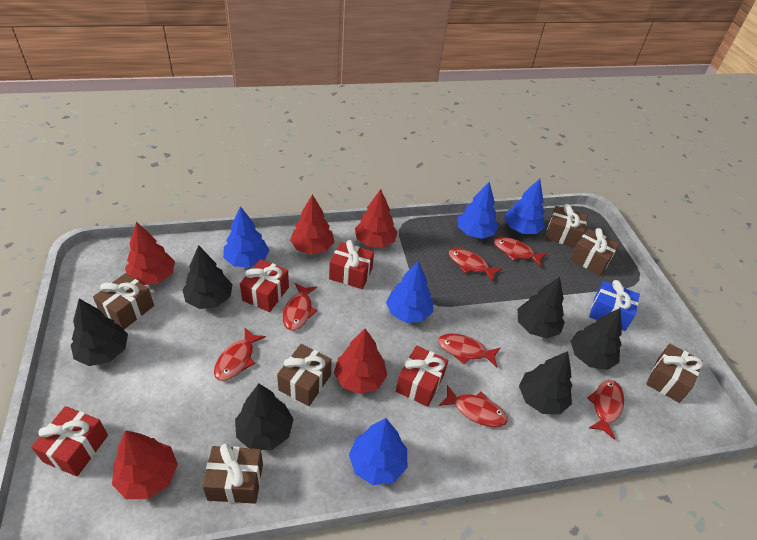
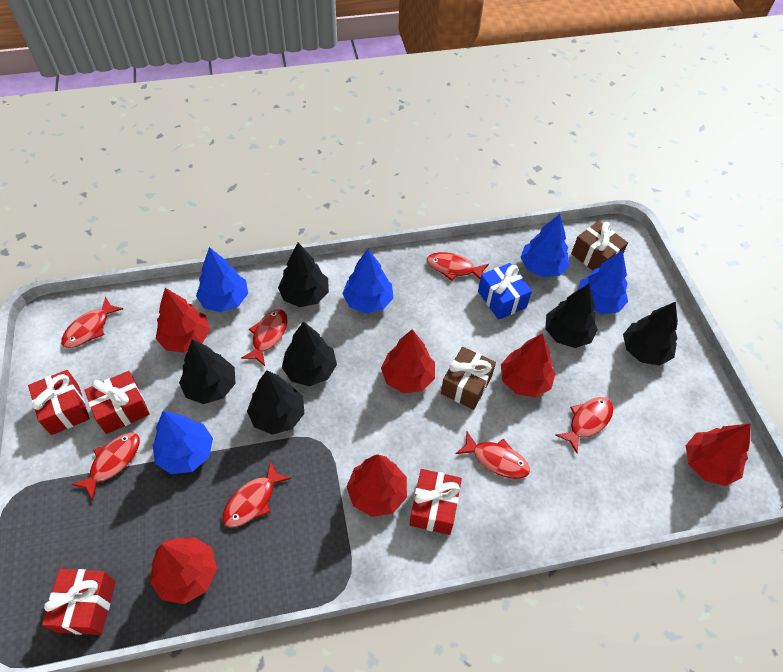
brown gift: [93,273,154,329] [202,444,263,504] [277,344,332,406] [545,204,588,248] [570,228,620,276] [646,344,703,403] = 6 -> [441,347,496,410] [571,221,628,271] = 2
red tree: [112,430,178,499] [125,222,175,285] [290,194,334,255] [334,328,387,394] [355,189,397,248] = 5 -> [150,537,217,604] [156,288,210,353] [346,455,407,517] [381,329,435,393] [501,333,556,397] [686,423,751,486] = 6

